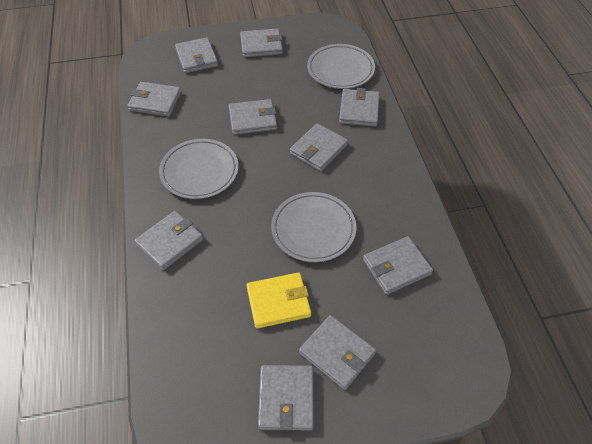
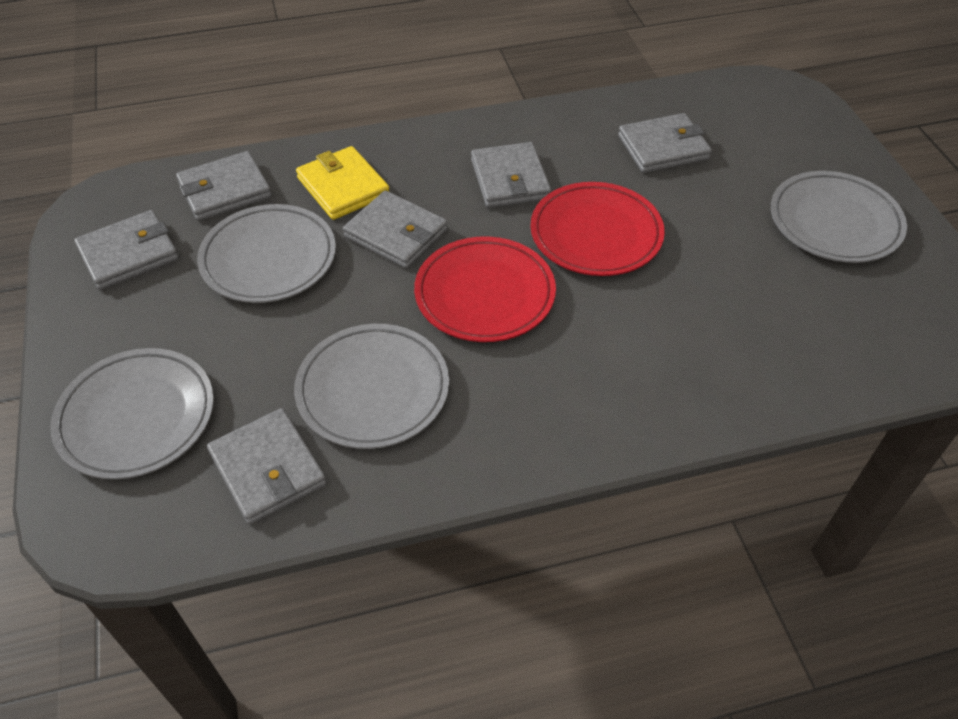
grey plate: [159,139,238,199] [271,192,356,262] [307,44,375,89] = 3 -> [50,348,214,480] [197,204,336,303] [294,324,449,449] [771,171,907,263] = 4
grey wallet: [127,82,181,117] [134,211,203,270] [175,37,218,73] [229,99,277,135] [240,28,283,57] [258,365,314,430] [290,123,348,171] [299,315,376,390] [339,88,380,127] [363,236,433,295] = 10 -> [74,210,179,290] [176,151,272,221] [207,408,327,524] [343,190,448,269] [471,142,551,208] [618,113,712,173] = 6
red plate: none = 0 -> [414,237,556,342] [530,182,665,276] = 2

